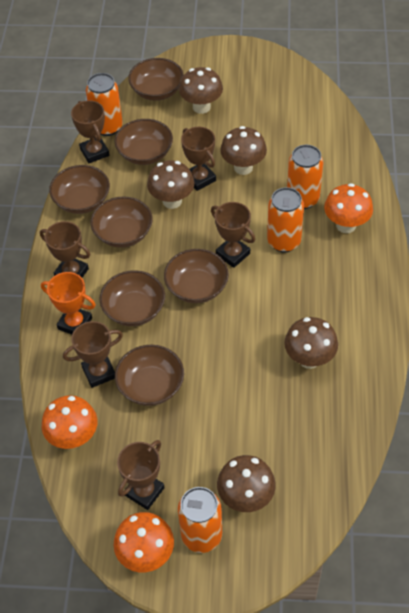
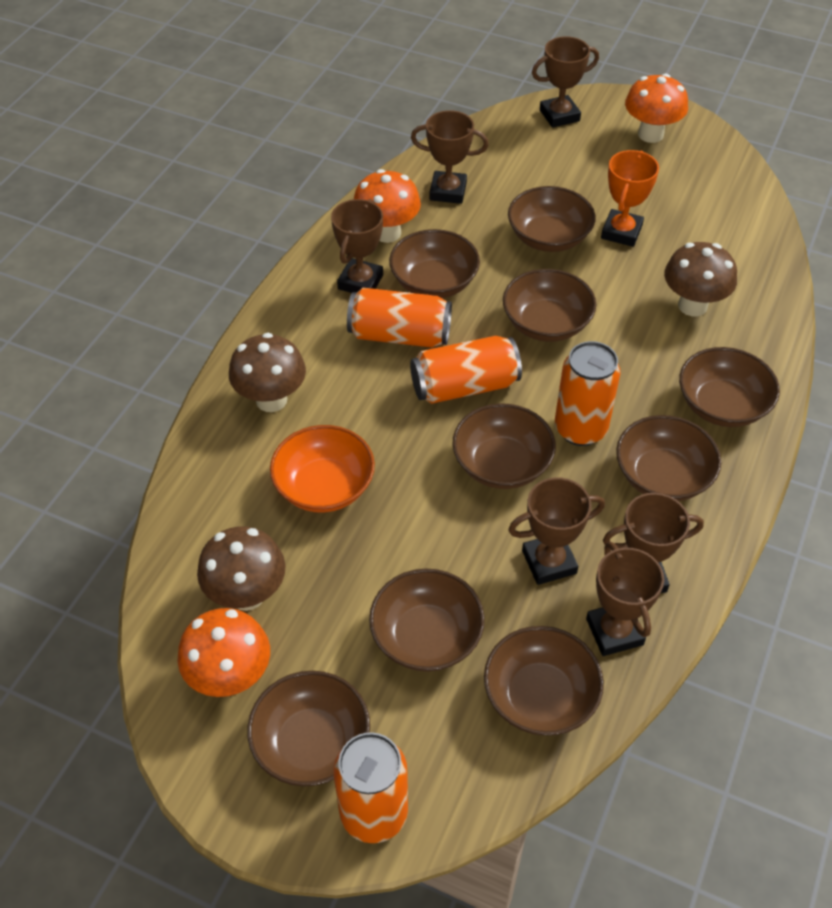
brown bowl: [49,165,110,214] [91,196,153,248] [99,270,165,326] [115,119,173,165] [115,345,184,406] [128,58,184,101] [164,249,229,303] = 7 -> [247,671,370,786] [369,569,485,672] [389,229,480,298] [452,403,556,489] [484,626,604,736] [503,269,596,342] [508,186,596,252] [616,415,721,501] [679,347,780,427] = 9
brown mushroom: [147,160,194,209] [179,67,223,114] [217,455,276,512] [220,126,267,175] [284,317,338,369] = 5 -> [197,527,286,611] [229,333,306,412] [664,242,737,316] = 3
orange bowl: none = 0 -> [270,425,375,513] = 1

